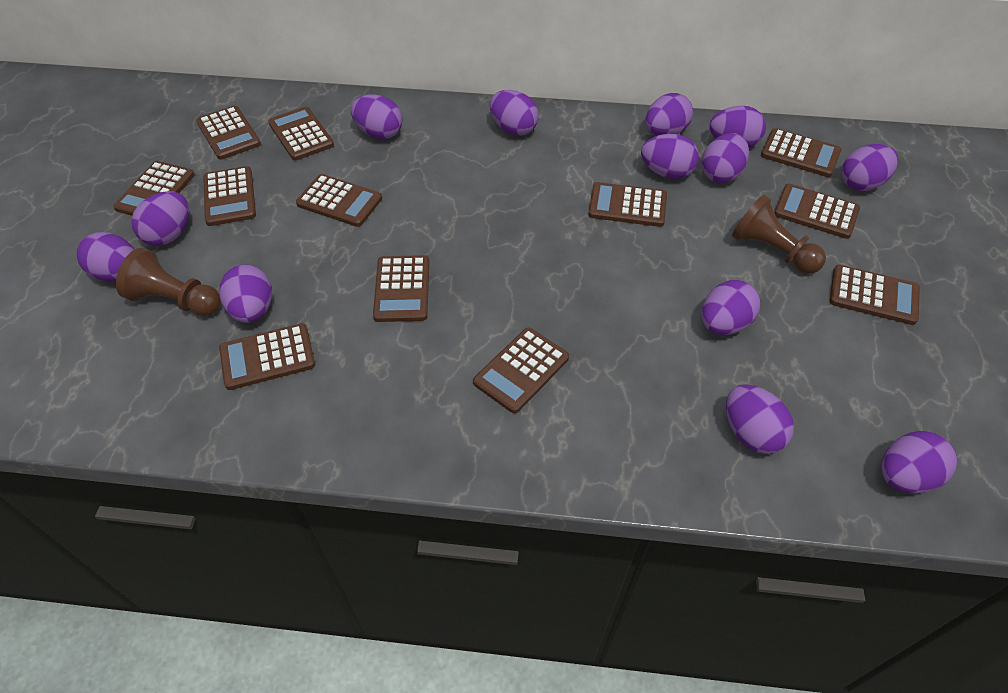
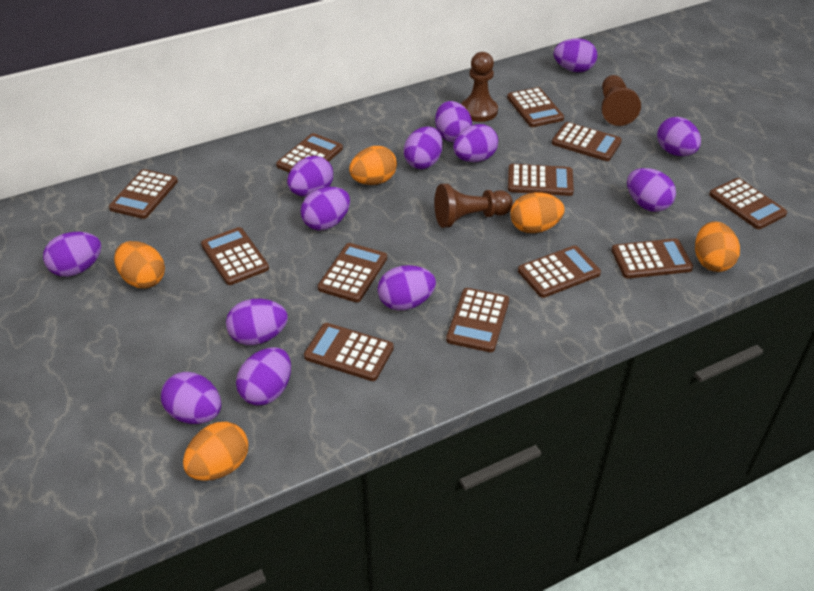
brown pawn: [116,248,221,316] [732,195,826,274] = 2 -> [434,184,513,228] [461,52,498,122] [601,75,641,126] = 3
orange egg: none = 0 -> [114,241,165,289] [183,421,248,481] [349,146,397,185] [510,192,565,233] [695,221,740,272] = 5

